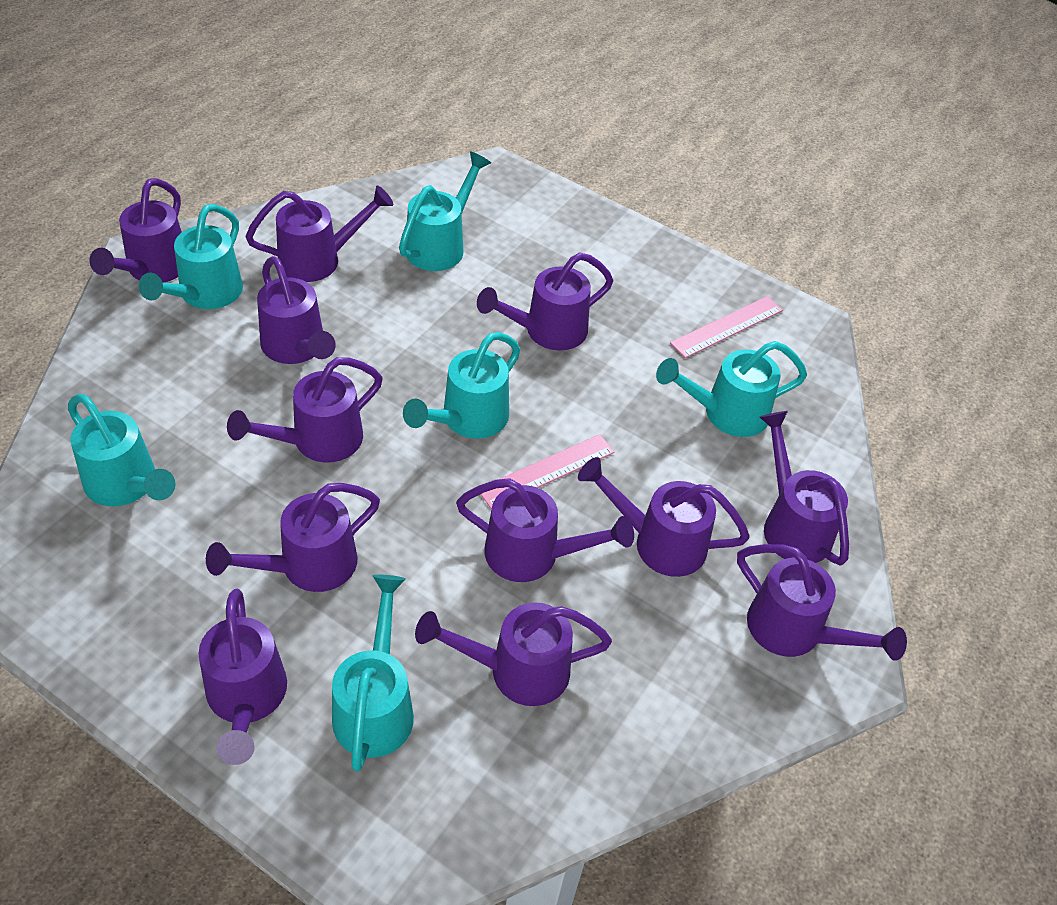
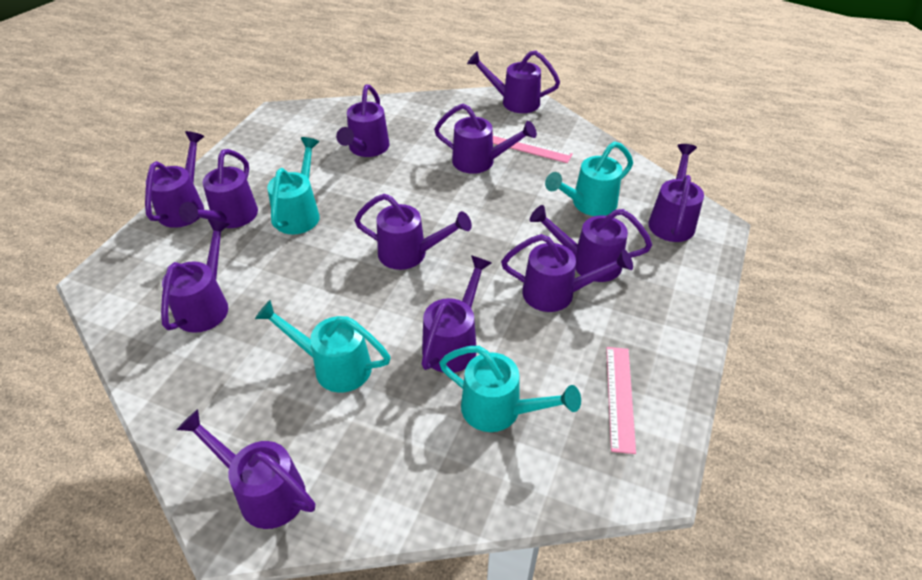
turquoise watering can: [68,394,175,506] [139,204,243,309] [332,575,414,772] [399,151,491,271] [403,332,520,439] [656,341,807,437] = 6 -> [255,300,391,393] [267,137,320,234] [439,346,581,432] [545,141,633,216] = 4

